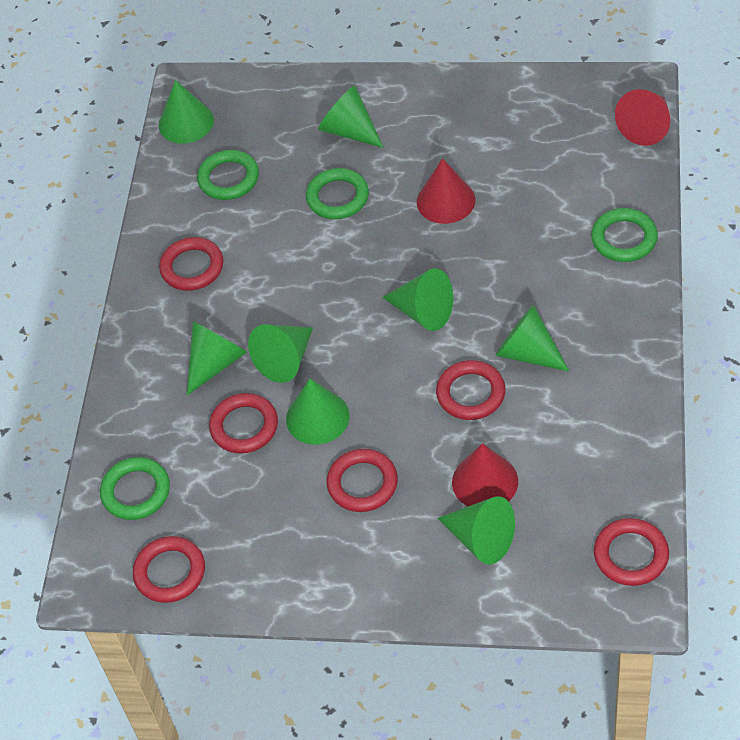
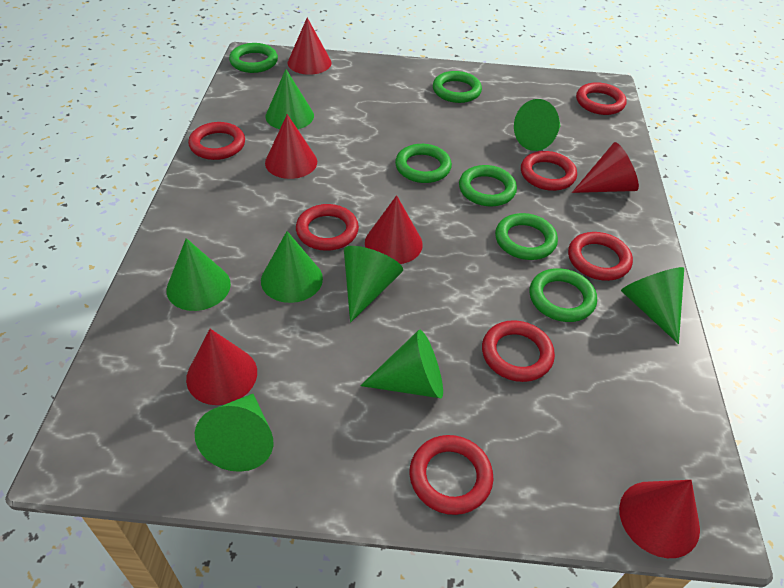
green ring: [100,457,170,520] [197,150,259,200] [306,168,369,219] [591,208,658,262] = 4 -> [229,43,278,73] [395,144,452,183] [433,71,482,103] [459,165,517,207] [495,213,558,260] [530,268,597,322] = 6
red cone: [417,158,475,224] [452,443,518,506] [615,89,670,146] = 3 -> [186,329,257,405] [265,114,317,179] [288,18,332,75] [365,195,423,264] [572,142,639,193] [619,480,700,558] = 6
red ring: [133,536,205,603] [159,237,224,291] [209,393,278,454] [327,449,398,512] [436,360,506,420] [594,518,669,586] = 6 -> [188,122,245,160] [296,204,359,251] [409,435,493,515] [482,320,555,382] [521,151,577,191] [568,232,633,281] [576,82,627,115] = 7

